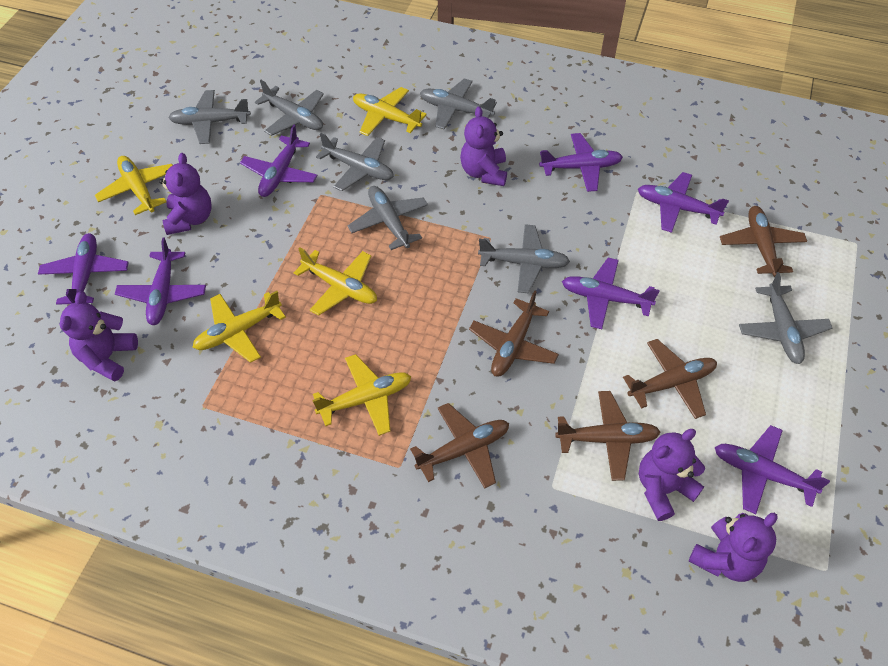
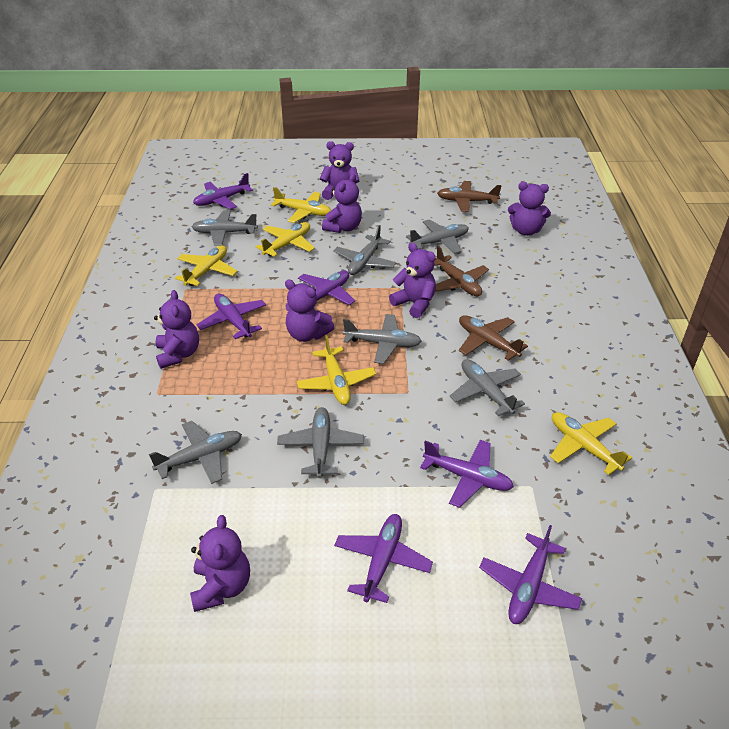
brown plane: [410,403,509,488] [469,290,559,377] [555,391,661,481] [623,339,717,419] [720,206,807,277] = 5 -> [434,246,489,297] [437,181,502,212] [459,315,528,361] = 3
purple plane: [38,233,129,305] [115,237,206,325] [240,124,318,197] [539,133,623,192] [562,258,660,329] [638,172,729,233] [715,425,830,514] = 7 -> [193,173,253,209] [196,294,266,339] [298,271,355,309] [334,514,433,603] [420,440,514,508] [479,525,582,624] = 6
purple teddy bear: [60,291,138,382] [159,153,212,235] [460,106,507,186] [639,429,705,521] [689,512,778,582] = 5 -> [154,290,199,369] [190,515,250,612] [285,280,335,342] [320,141,359,200] [322,174,362,233] [389,243,436,318] [508,182,551,236] = 7

